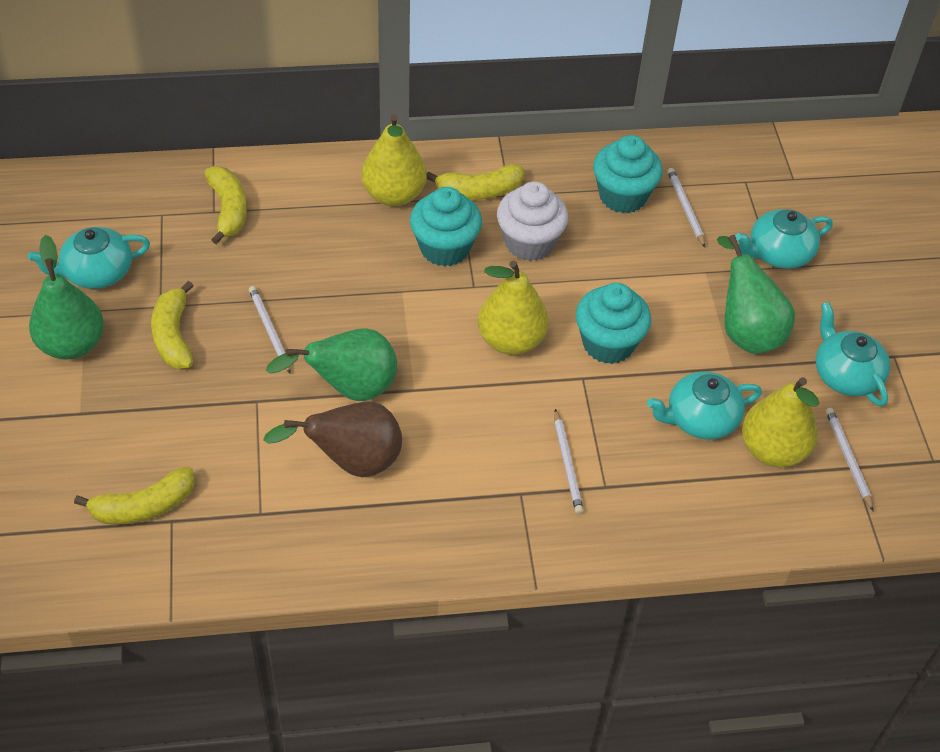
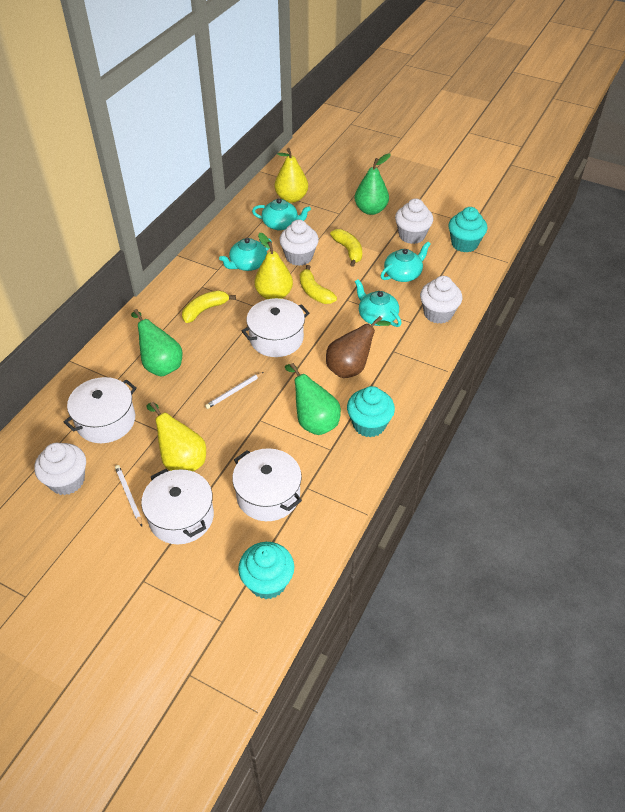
white cupcake: [497,181,568,261] = 1 -> [34,443,86,495] [279,220,319,266] [395,198,433,244] [420,276,462,324] = 4
white pencil: [249,286,290,373] [554,409,584,514] [667,168,705,247] [826,408,874,512] = 4 -> [115,465,142,526] [205,372,264,409] = 2
white pot: none = 0 -> [64,377,137,443] [141,469,214,544] [232,448,302,521] [242,298,309,357] = 4
yellow banana: [74,466,195,525] [151,281,193,369] [205,166,247,244] [427,164,524,200] = 4 -> [182,290,236,323] [300,265,337,304] [330,229,362,267] = 3

